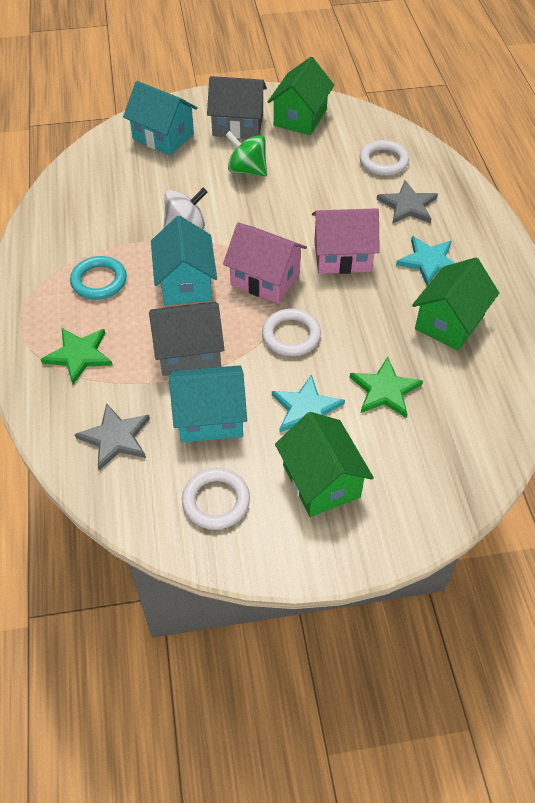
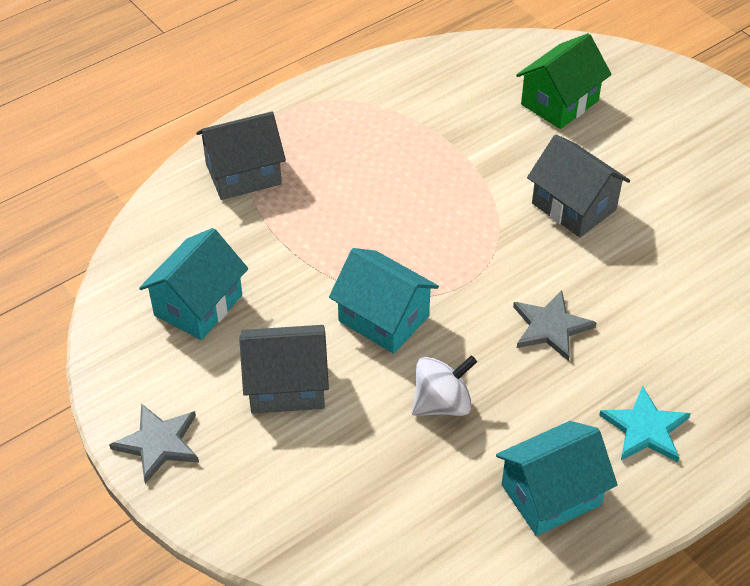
green house: [268,57,334,135] [275,412,374,517] [412,257,499,350] = 3 -> [516,33,611,129] = 1
green spinning top: [226,131,267,177] = 1 -> none = 0
green star: [41,328,113,384] [350,357,423,418] = 2 -> none = 0
grey house: [149,302,224,376] [207,76,267,139] = 2 -> [196,112,286,200] [239,325,329,414] [527,134,630,237] = 3
pink house: [223,223,307,304] [312,208,380,274] = 2 -> none = 0
turquoise ring: [70,256,127,300] = 1 -> none = 0
turquoise star: [272,375,345,433] [396,236,455,286] = 2 -> [599,385,691,462] = 1
white ring: [182,468,250,530] [262,309,321,356] [359,140,409,176] = 3 -> none = 0

